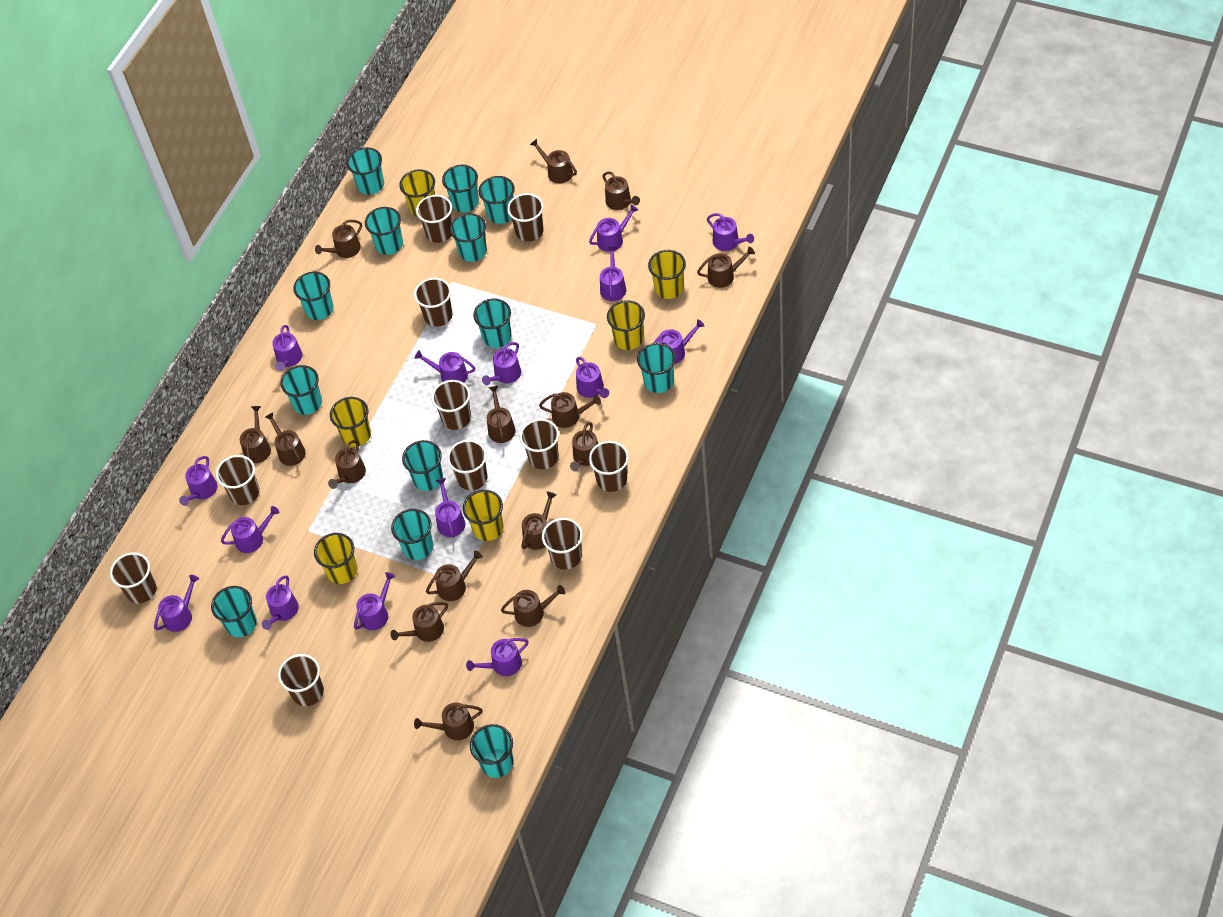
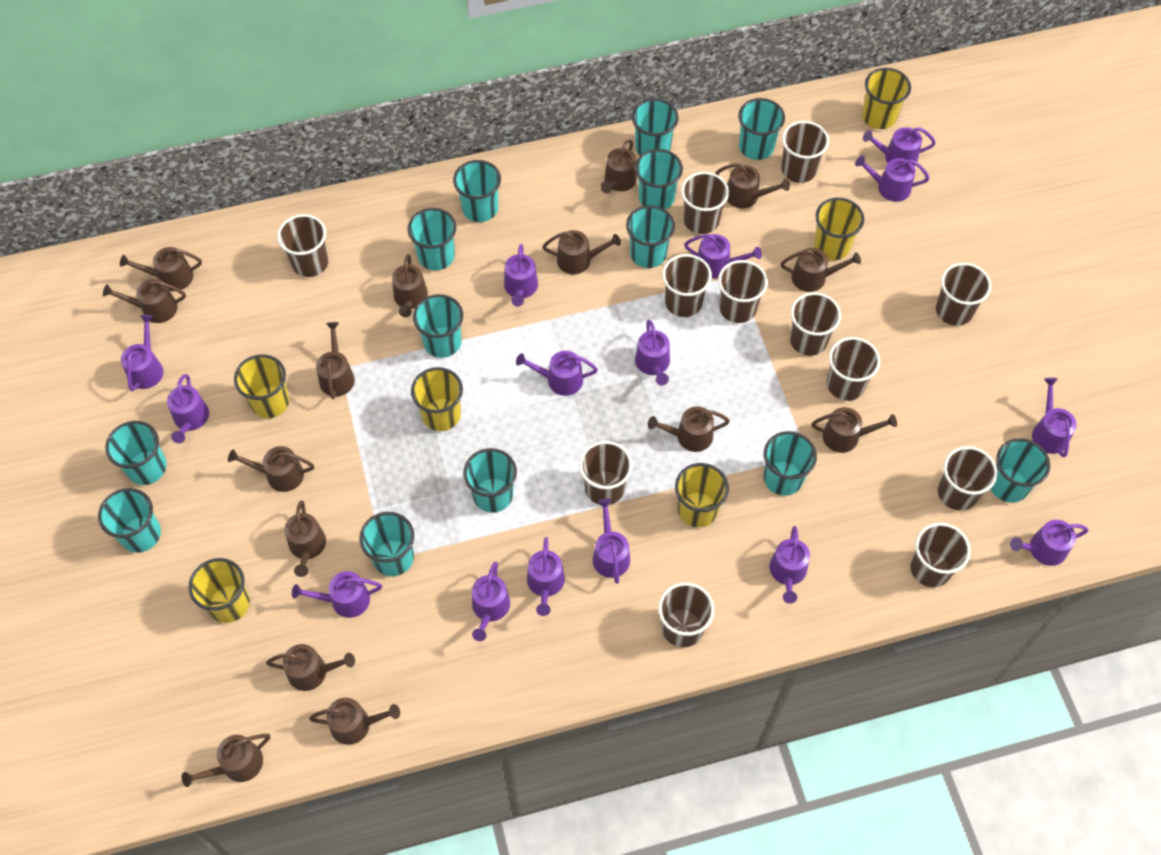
brown cup: [110,552,157,603] [216,455,260,505] [278,654,324,706] [414,278,453,327] [416,195,452,243] [431,380,471,430] [447,440,487,490] [507,193,544,241] [520,419,559,469] [542,518,583,570] [589,441,629,492] = 11 -> [277,214,329,277] [579,441,633,505] [658,582,715,647] [662,254,712,317] [681,172,729,234] [718,260,768,323] [781,121,829,183] [790,292,841,356] [827,337,880,401] [910,523,971,587] [936,263,992,326] [938,446,997,511] = 12

